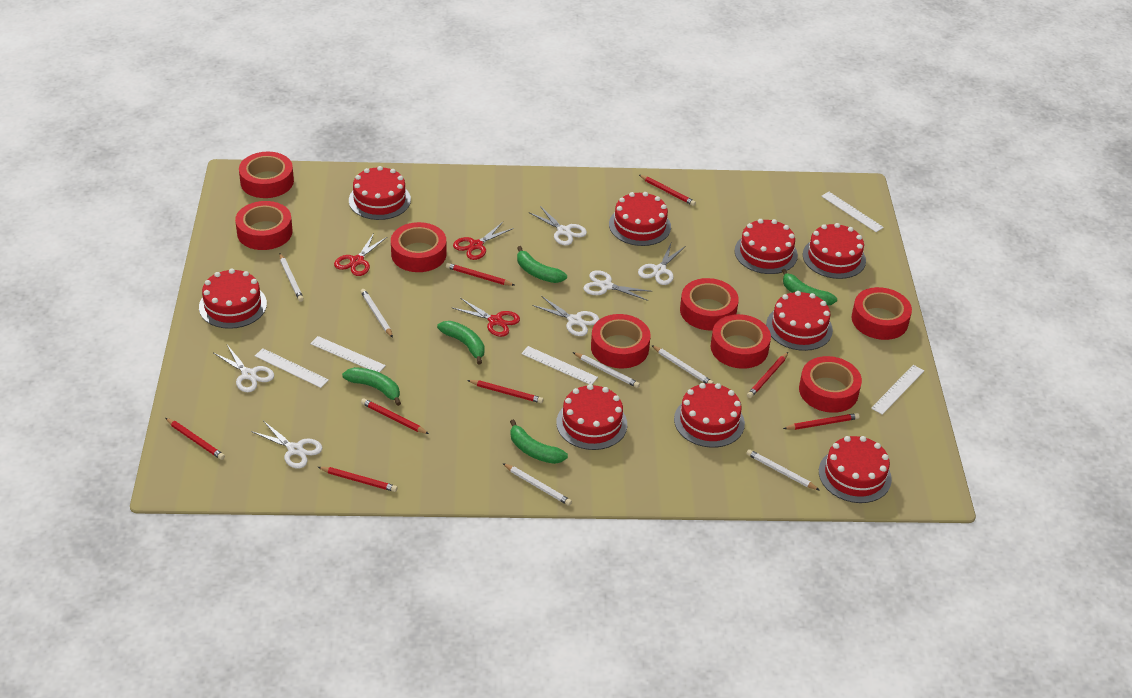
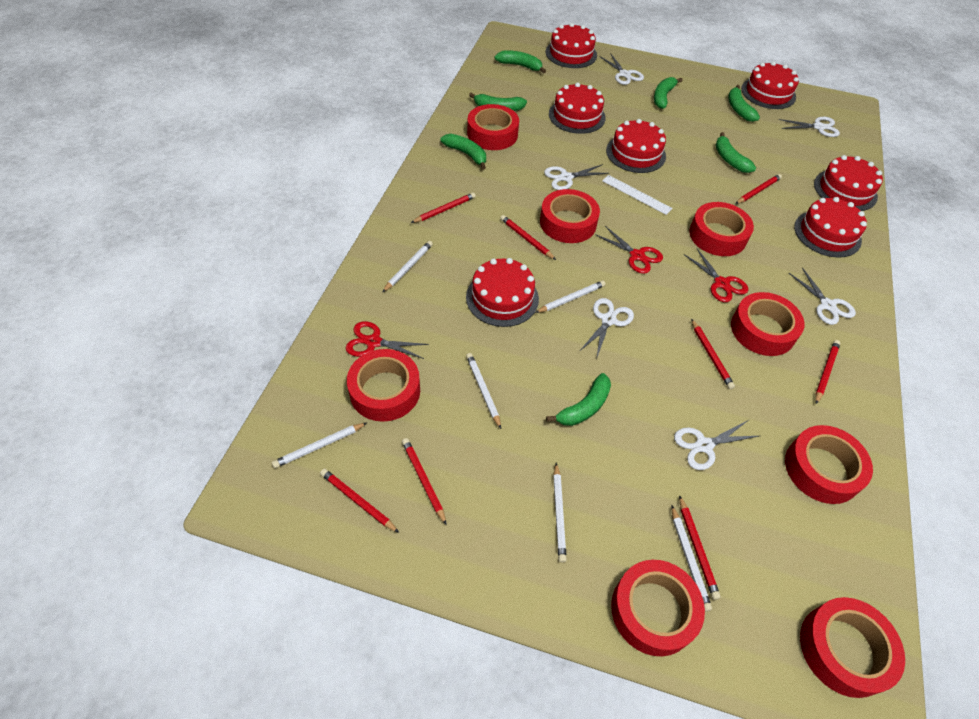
green banana: [342,367,401,406] [437,321,485,364] [510,419,568,464] [517,246,567,283] [782,269,837,305] = 5 -> [440,134,486,170] [469,93,527,111] [494,50,546,73] [546,373,611,426] [654,77,683,109] [715,132,756,173] [728,85,760,122] = 7
red cake: [199,269,267,329] [349,166,411,220] [556,384,627,450] [609,192,671,246] [674,383,745,448] [734,219,798,274] [766,291,833,351] [803,223,866,279] [819,436,892,503] = 9 -> [466,258,539,327] [546,23,597,68] [549,83,606,134] [606,119,666,173] [741,61,799,109] [794,197,867,258] [814,155,883,211] = 7
white ruler: [255,348,329,388] [310,336,386,372] [521,346,598,384] [821,192,884,232] [871,365,924,415] = 5 -> [602,175,673,215] = 1

